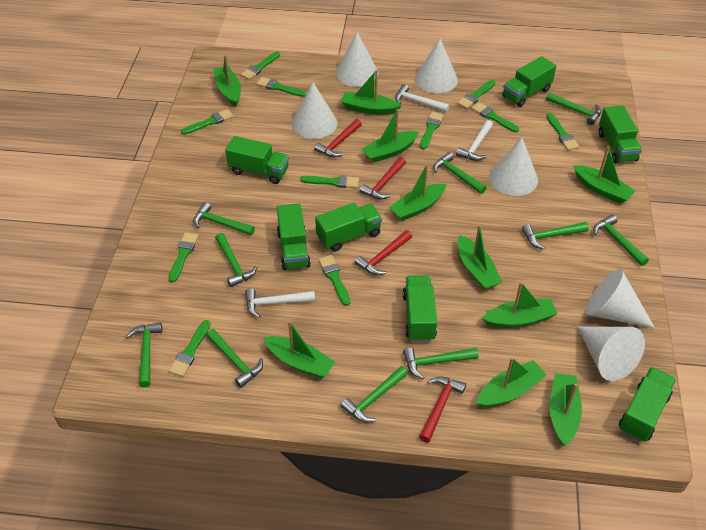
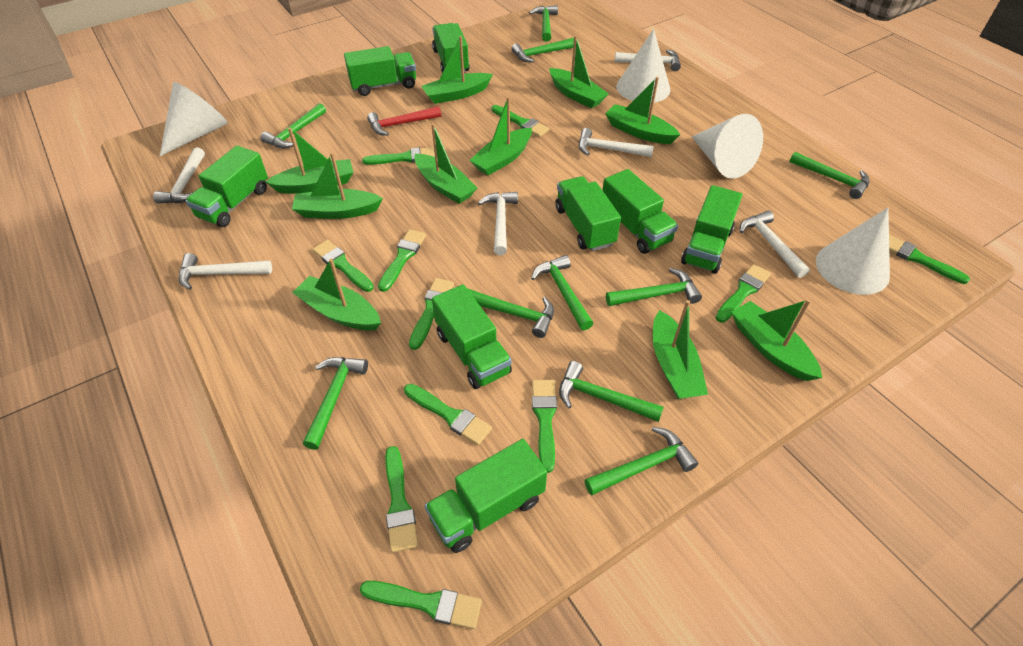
green truck: [225,136,289,184] [277,203,311,270] [315,203,382,252] [403,275,437,341] [502,56,556,107] [598,105,642,164] [619,367,676,442] = 7 -> [186,145,268,227] [344,46,416,96] [425,439,547,553] [432,23,470,73] [432,284,512,389] [555,176,621,251] [602,169,678,254] [681,185,742,274] = 8
red hammer: [314,119,362,157] [355,230,412,275] [360,157,406,199] [419,377,466,443] = 4 -> [367,106,441,136] = 1
white cone: [292,82,337,139] [336,32,378,87] [415,39,458,93] [489,137,538,196] [577,326,645,381] [585,269,655,328] = 6 -> [160,82,228,156] [617,29,670,103] [692,114,763,179] [816,208,890,295] = 4
white hammer: [245,288,315,317] [395,84,450,112] [456,120,493,161] = 3 -> [153,148,205,203] [179,253,272,290] [478,192,518,255] [579,128,654,157] [615,49,681,71] [740,210,810,278] = 6

